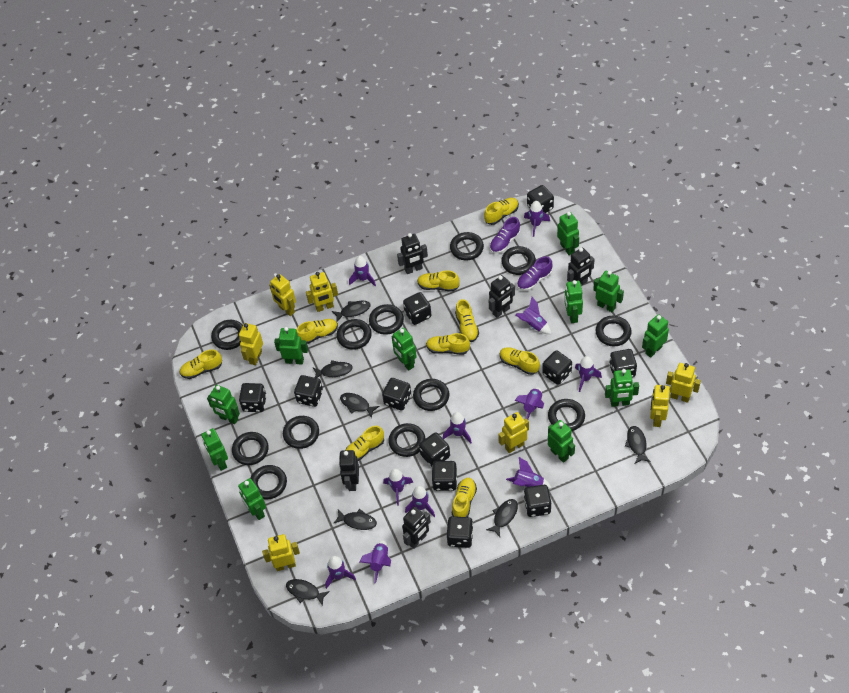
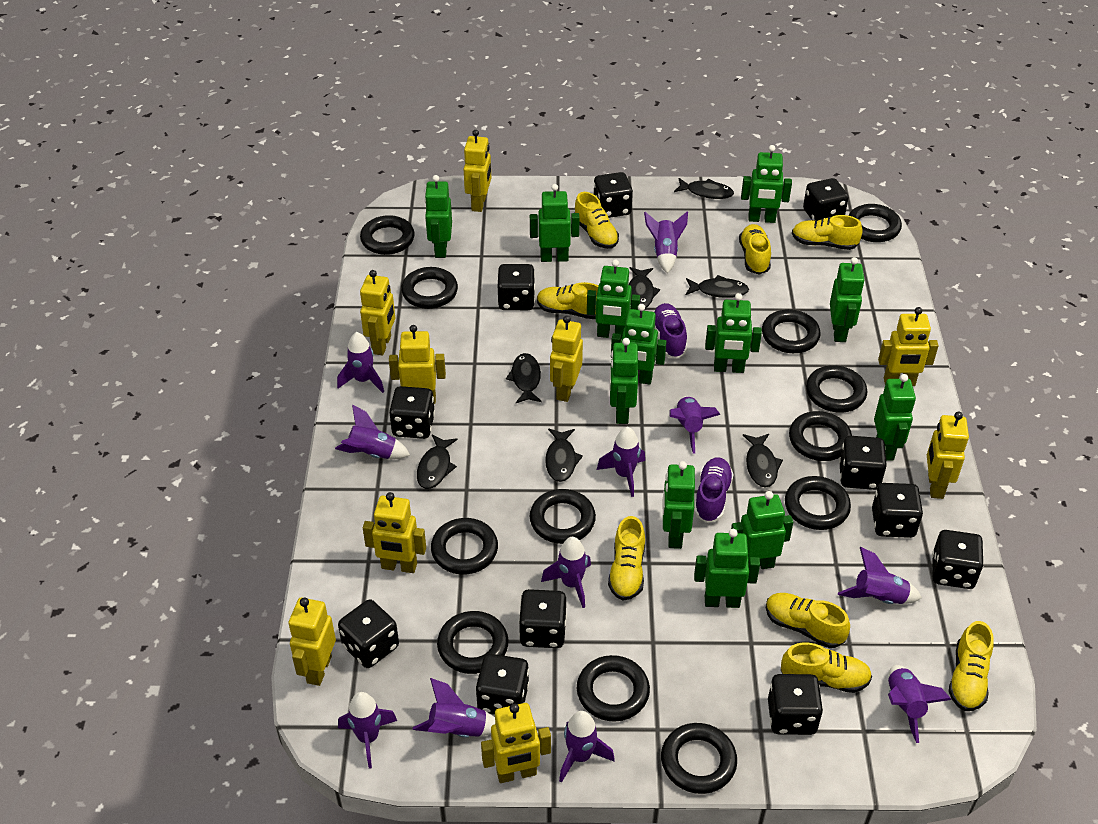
black robot: [339,450,359,491] [397,233,428,274] [402,507,431,549] [489,275,515,318] [567,248,595,285] = 5 -> none = 0
green robot: [201,428,228,471] [207,385,240,424] [238,478,266,520] [274,327,308,365] [392,328,417,370] [548,420,575,463] [557,212,579,255] [564,280,583,323] [593,271,624,312] [605,369,639,407] [642,314,669,358] = 11 -> [424,175,452,258] [530,184,580,262] [587,260,640,339] [609,338,638,424] [611,304,667,385] [663,461,695,549] [694,529,760,608] [705,293,762,373] [731,491,793,569] [741,145,792,223] [830,257,865,342] [874,374,916,461] = 12
yellow robot: [239,323,263,365] [262,534,300,571] [269,274,296,316] [306,272,338,312] [498,412,529,453] [650,385,670,427] [666,363,701,403] = 7 -> [288,598,336,686] [360,270,395,355] [363,492,426,573] [389,325,446,404] [463,130,491,212] [481,703,551,783] [550,315,583,402] [878,307,939,386] [927,412,969,499] = 9
yellow shoe: [179,349,222,379] [297,319,338,344] [345,426,384,461] [417,270,460,292] [426,333,470,355] [452,478,477,517] [455,299,479,342] [484,198,519,225] [500,347,540,375] = 9 -> [537,282,598,319] [574,192,619,249] [608,516,645,600] [739,224,771,275] [766,593,850,648] [781,642,872,693] [792,215,863,250] [948,621,994,711] = 8

